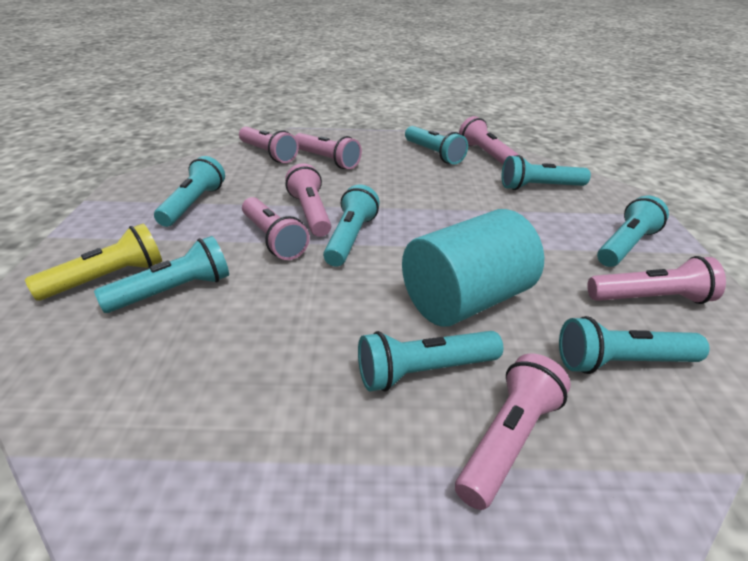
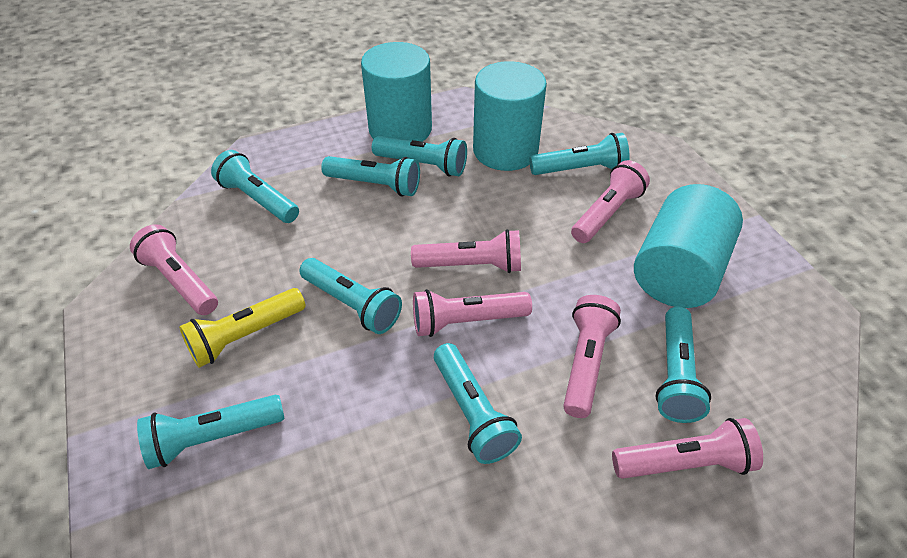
pink flashlight: [239,127,299,163] [242,197,310,260] [285,163,331,237] [295,133,362,169] [455,354,571,510] [459,116,519,164] [587,256,726,304] = 7 -> [130,224,218,315] [411,229,521,273] [413,289,532,337] [563,295,621,418] [571,160,650,243] [612,418,763,479] = 6
turquoise cylinder: [402,209,544,327] = 1 -> [361,42,432,142] [473,61,547,171] [634,184,743,308] = 3

